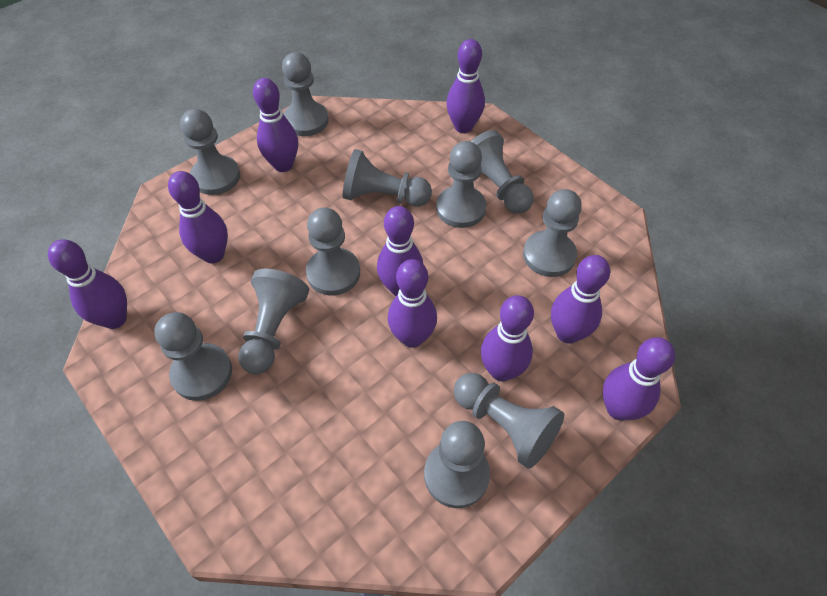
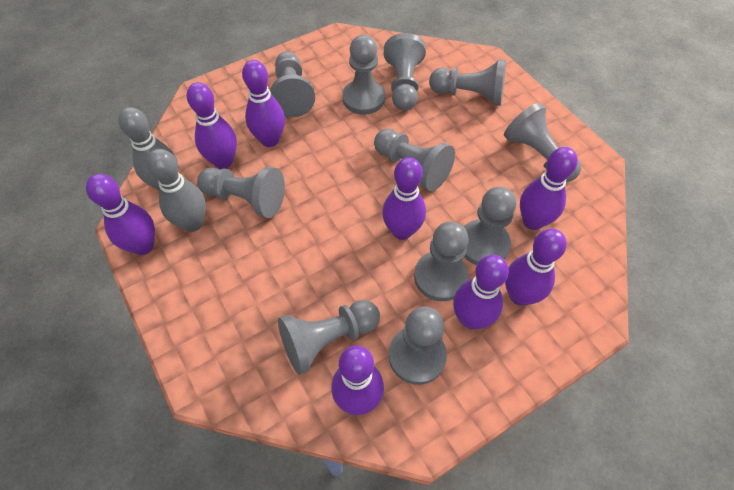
grey bowling pin: none = 0 -> [118,107,178,190] [147,149,206,232] = 2
purple bowling pin: [48,239,127,329] [168,171,228,264] [253,78,298,172] [377,206,423,296] [388,259,437,348] [446,39,485,133] [481,295,534,382] [551,255,610,344] [603,337,675,421] = 9 -> [86,174,155,255] [187,82,237,169] [242,60,285,147] [331,345,384,415] [382,157,426,240] [453,255,509,329] [505,229,567,306] [520,147,578,230] = 8

